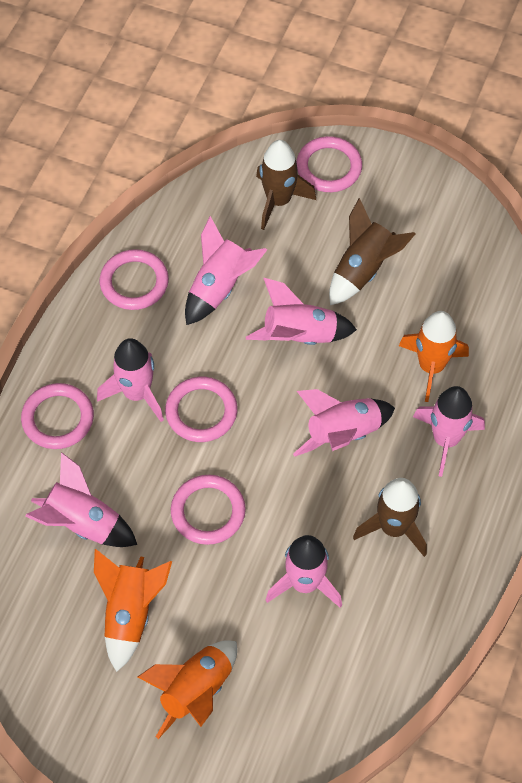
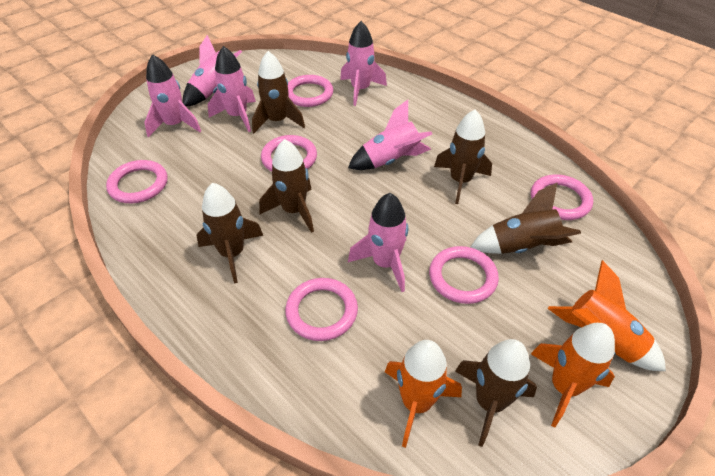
brown rocket: [256,140,316,230] [329,198,415,305] [353,478,427,557] = 3 -> [197,183,263,283] [252,51,305,134] [259,139,314,233] [434,110,492,204] [455,339,537,447] [471,182,581,254] = 6
pink ring: [21,383,94,449] [100,249,169,310] [165,377,238,442] [171,475,246,545] [296,136,362,192] = 5 -> [106,160,168,203] [261,135,317,172] [285,278,358,341] [288,75,333,107] [429,246,499,304] [531,174,593,220] = 6
pink rocket: [25,452,137,547] [97,338,164,422] [185,216,267,325] [246,278,357,345] [266,535,342,608] [293,389,395,457] [413,386,485,477] = 7 -> [144,54,201,137] [183,35,242,106] [208,46,256,132] [340,21,387,106] [348,100,432,170] [348,193,408,292] = 6

